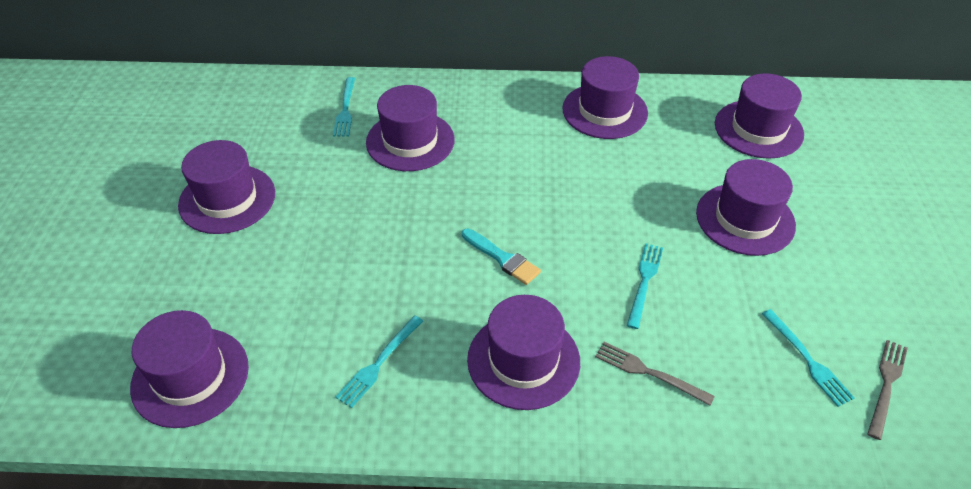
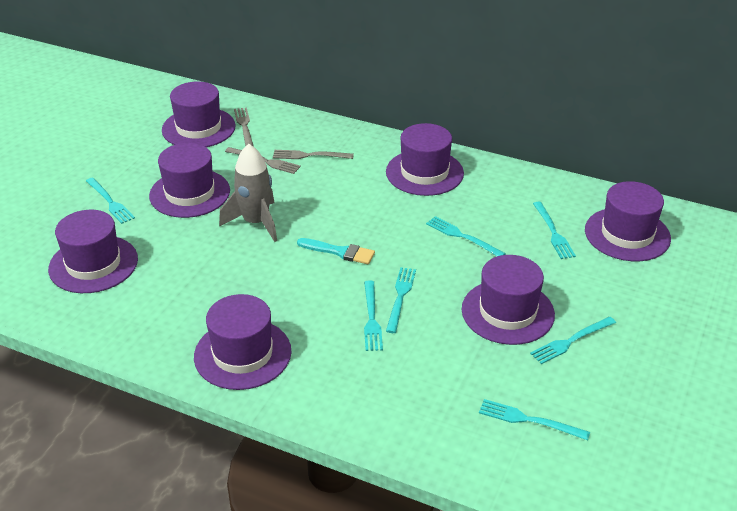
grey fork: [595,342,715,406] [867,340,908,440] = 2 -> [225,147,301,174] [234,107,254,147] [273,150,354,159] = 3
grey rocket: none = 0 -> [219,144,277,242] = 1
turquoise fork: [333,77,355,137] [336,315,423,408] [627,243,663,329] [762,309,854,407] = 4 -> [86,177,135,224] [364,280,383,351] [386,267,416,333] [426,216,506,256] [479,399,590,440] [530,317,616,364] [533,202,576,259] = 7

